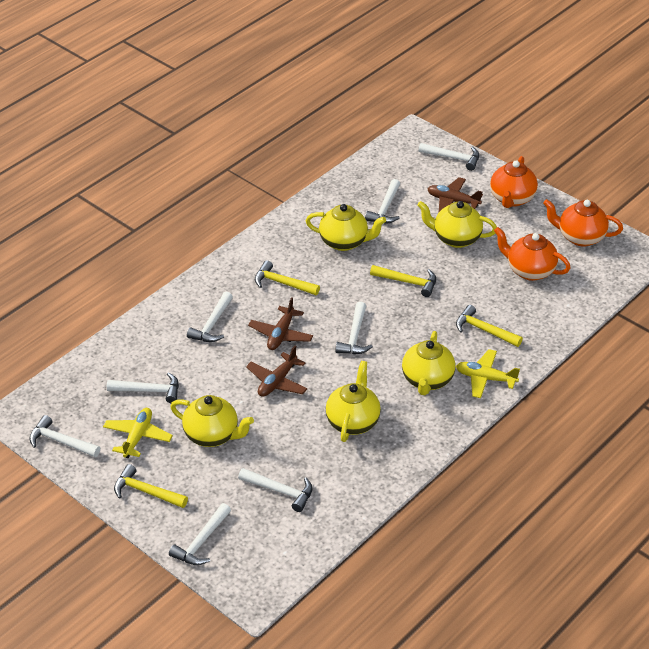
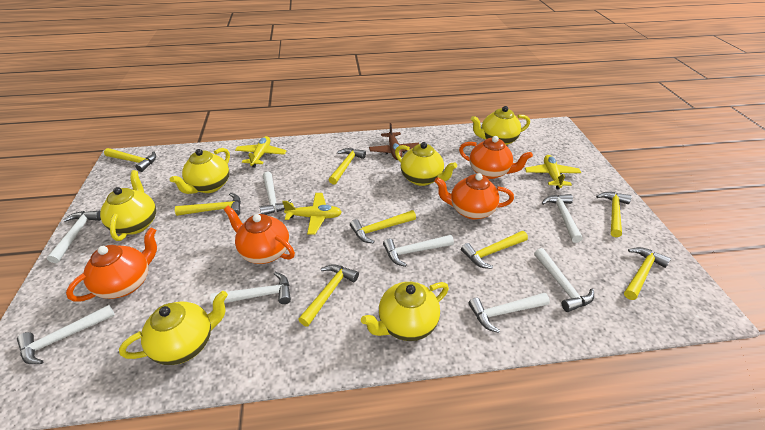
brown plane: [246,346,307,397] [248,297,313,350] [428,177,483,212] = 3 -> [369,123,419,160] = 1
orange teapot: [490,156,538,208] [494,227,571,281] [543,199,623,247] = 3 -> [66,228,157,302] [224,206,295,264] [434,173,514,220] [459,136,533,179] = 4
yellow hammer: [114,464,188,508] [255,260,320,295] [370,265,436,297] [456,305,523,347] = 4 -> [104,148,156,172] [175,193,241,216] [298,264,359,327] [329,148,366,185] [350,210,416,243] [461,231,528,269] [596,192,631,237] [624,247,671,300] = 8
yellow plane: [103,408,173,458] [456,349,520,398] = 2 -> [235,136,286,168] [282,193,342,235] [525,155,581,190] = 3
yellow teapot: [170,395,254,447] [306,204,386,251] [326,361,381,442] [402,331,455,395] [417,201,497,248] = 5 -> [100,170,156,241] [119,291,228,365] [170,148,230,194] [361,282,449,341] [395,142,457,186] [471,106,530,145] = 6

